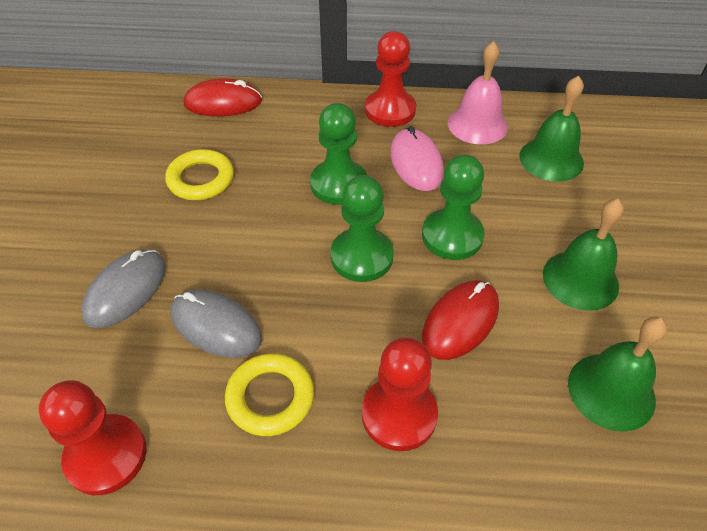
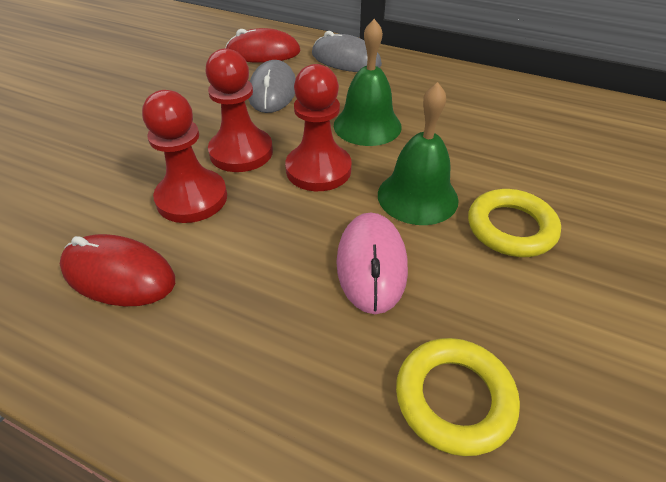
green bell: [519,76,584,182] [543,198,624,311] [568,317,667,432] = 3 -> [334,19,402,146] [378,82,459,225] = 2
green pawn: [310,103,367,205] [330,175,394,282] [422,154,485,260] = 3 -> none = 0
pink bell: [448,41,508,145] = 1 -> none = 0

